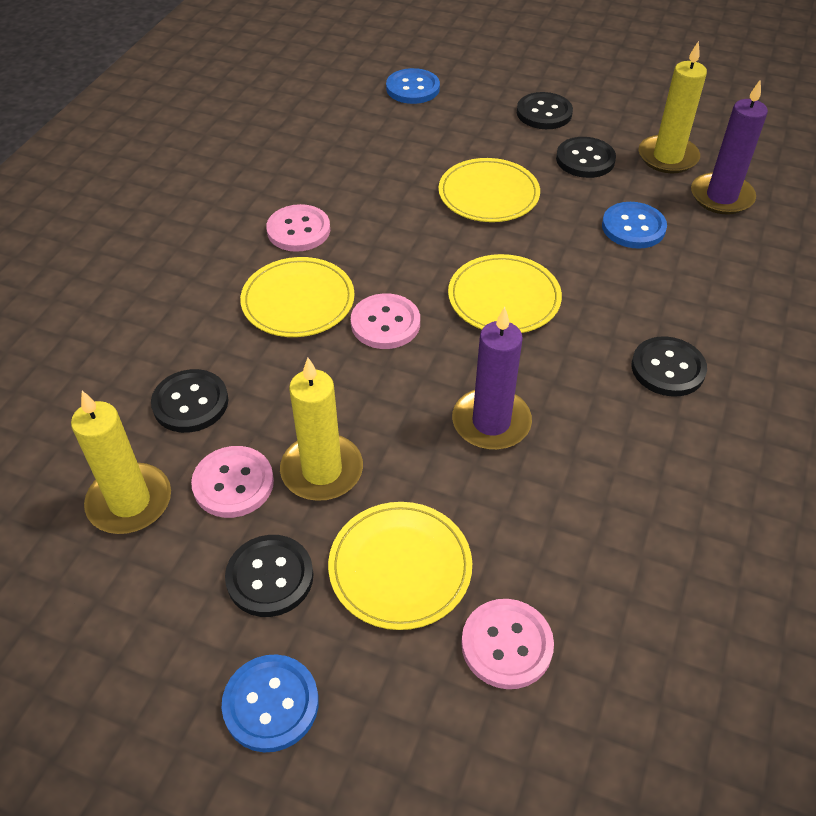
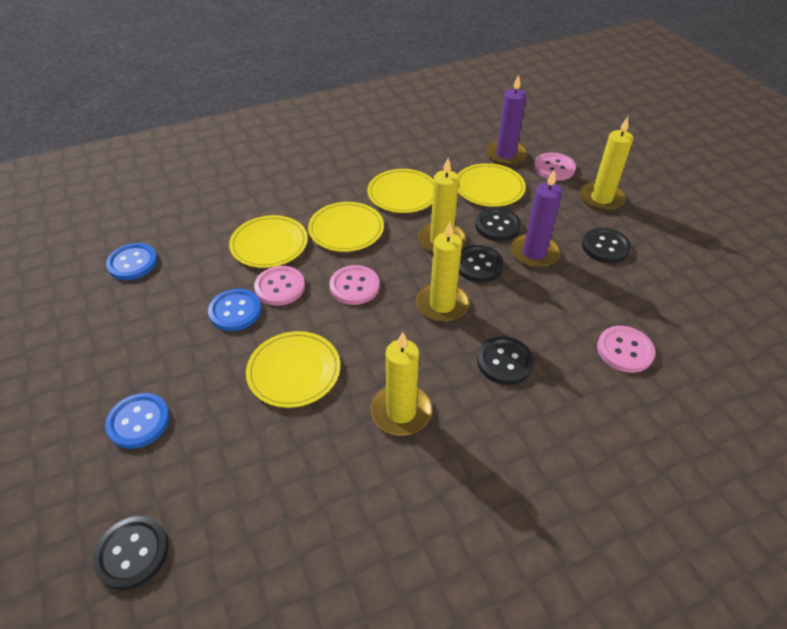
yellow candle: [71,391,171,534] [280,358,363,501] [639,41,707,173] = 3 -> [370,332,432,436] [416,222,470,322] [418,158,466,253] [580,117,633,211] = 4
yellow plate: [240,257,355,337] [328,502,472,630] [438,158,540,222] [448,254,562,333] = 4 -> [229,215,308,268] [246,331,340,408] [308,202,384,252] [367,169,434,213] [457,163,526,207] = 5

